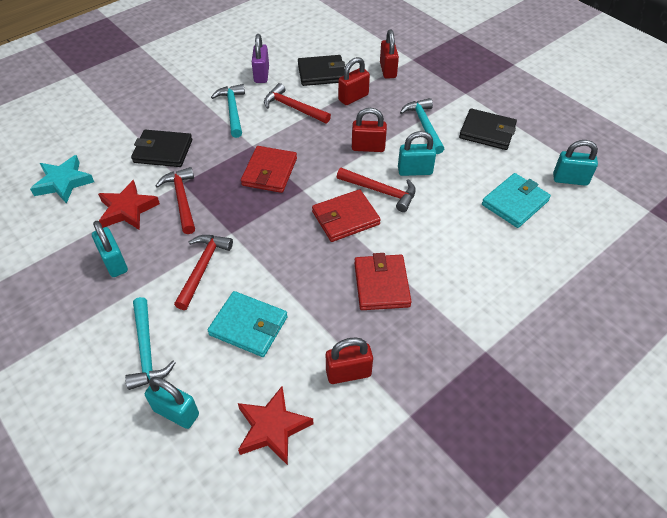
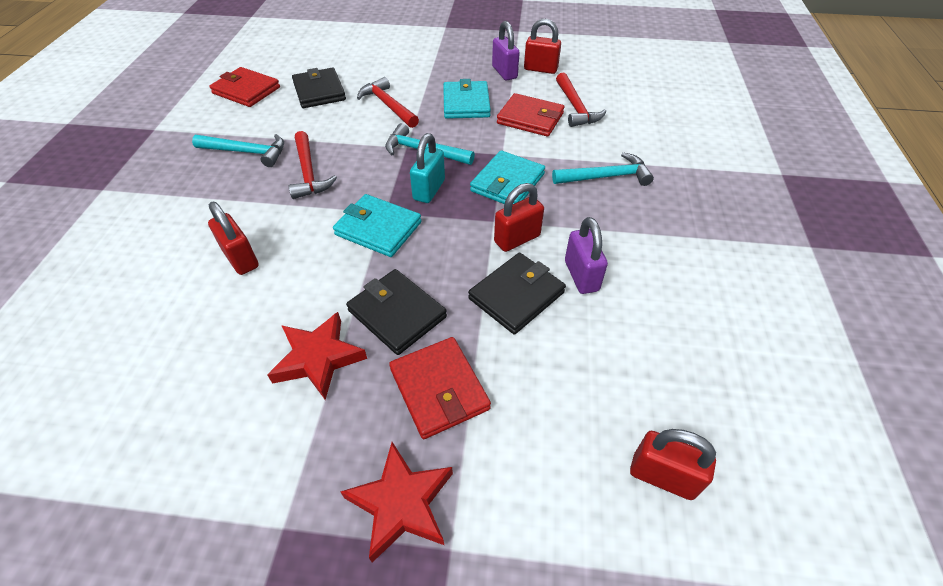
purple padlock: [252,34,269,83] = 1 -> [492,21,520,80] [565,217,608,294] = 2
red hammer: [156,167,195,234] [174,235,233,310] [264,83,331,123] [337,168,416,212] = 4 -> [289,131,337,199] [357,77,419,128] [556,73,606,127] = 3
turquoise padlock: [92,221,128,277] [145,377,199,429] [398,131,436,176] [553,140,598,186] = 4 -> [410,133,445,203] = 1
turquoise star: [30,155,94,204] = 1 -> none = 0
turquoise wallet: [208,291,288,357] [482,173,551,228] = 2 -> [333,194,422,257] [443,79,491,119] [470,150,545,204] = 3

